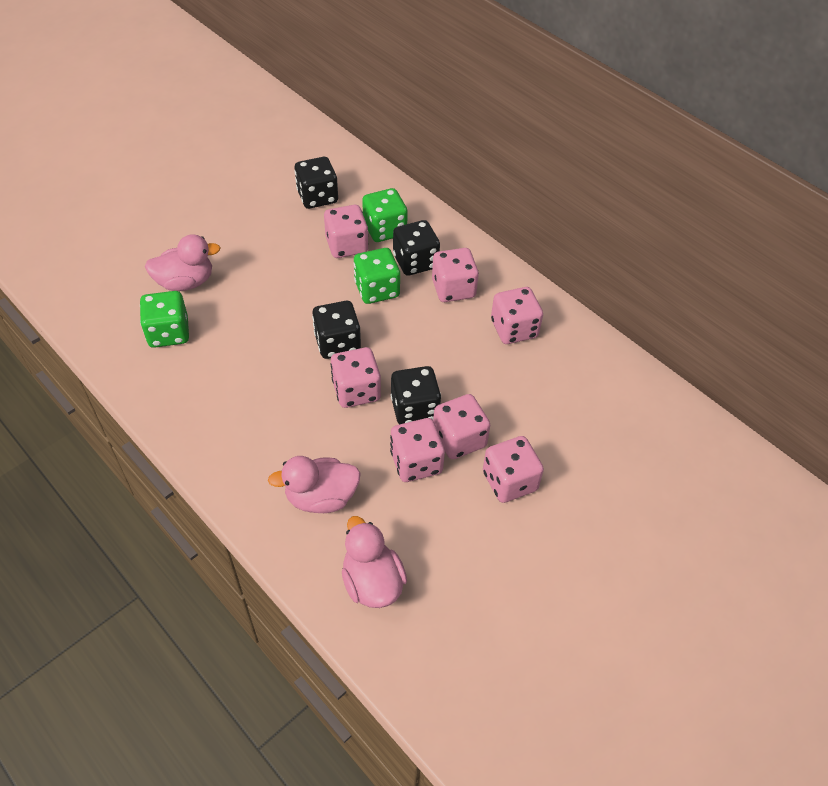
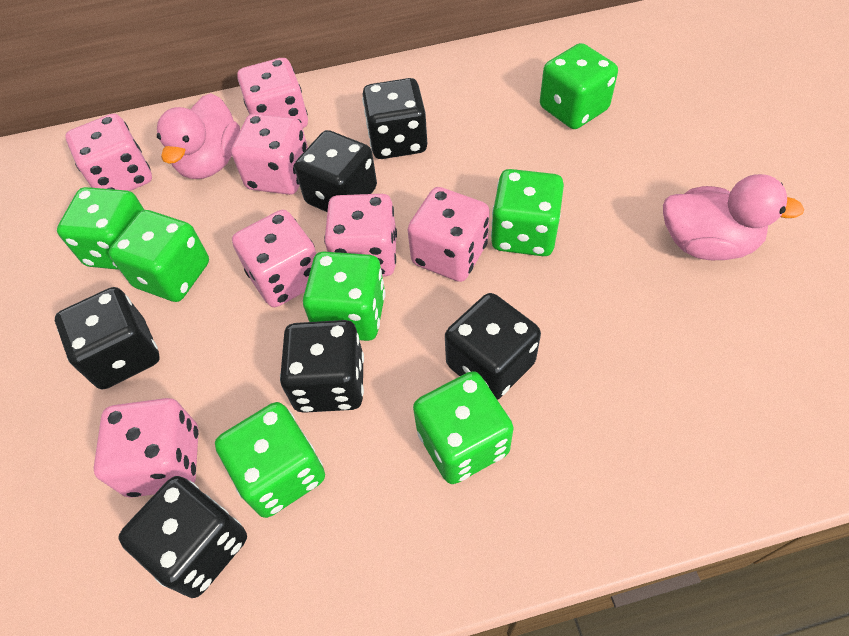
black dice: [295,157,338,209] [312,301,361,359] [391,366,441,424] [393,220,440,276] = 4 -> [55,287,160,390] [118,476,247,598] [280,320,364,413] [294,130,377,212] [362,78,427,159] [445,293,541,400] = 6
green dice: [140,291,189,348] [354,248,400,304] [362,188,408,242] = 3 -> [57,187,144,270] [109,210,209,302] [215,402,325,518] [303,252,385,341] [413,371,514,484] [491,169,564,256] [540,43,618,129] = 7
pink duck: [145,234,221,291] [268,456,361,513] [342,516,407,608] = 3 -> [157,93,240,179] [663,174,805,260] = 2

